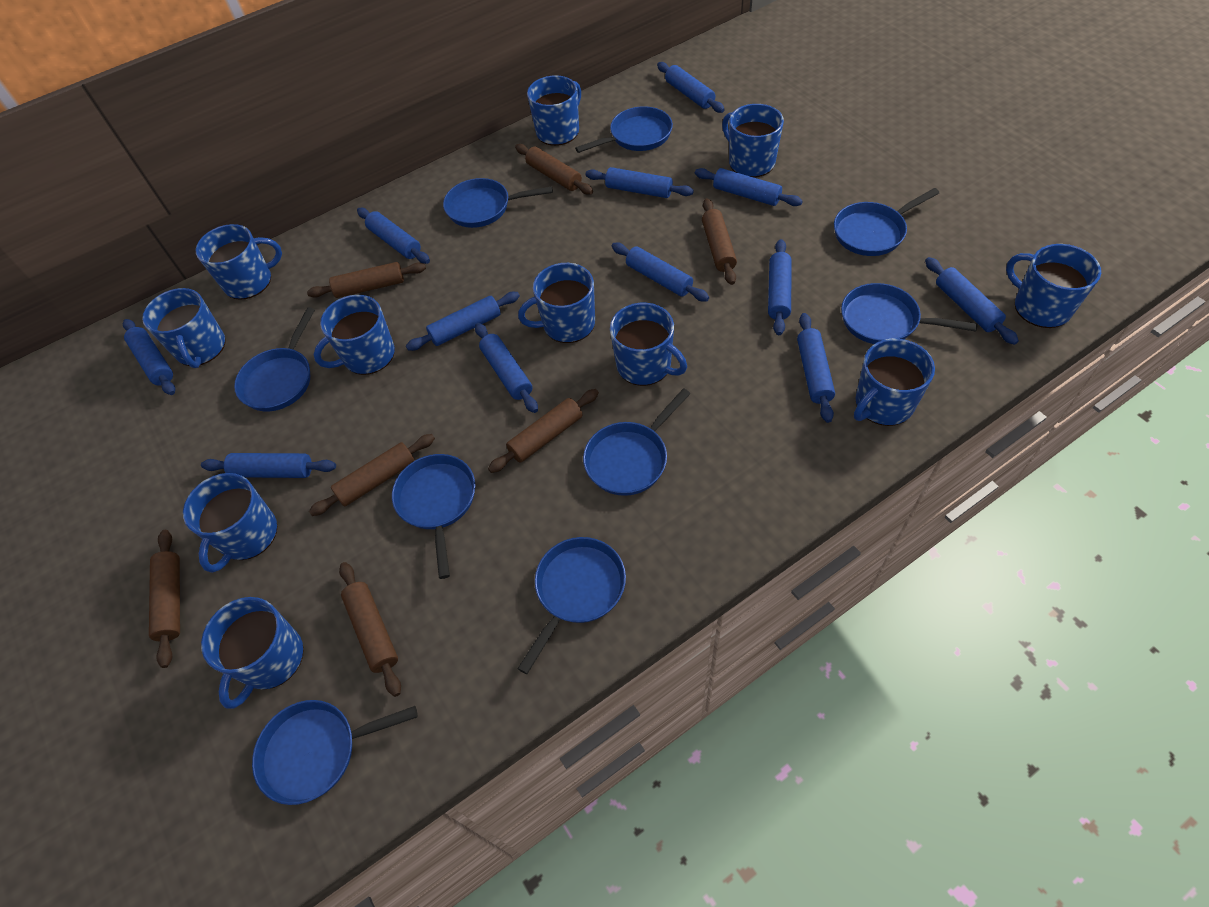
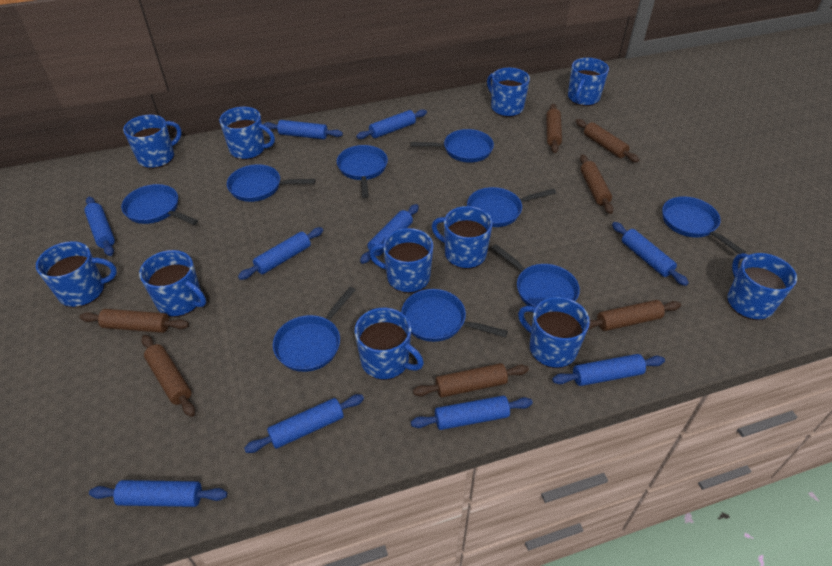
blue rolling pin: [123,319,175,395] [201,453,336,478] [357,208,430,264] [406,292,520,351] [475,323,538,413] [585,167,694,198] [612,243,709,301] [657,62,725,113] [695,168,803,206] [768,239,792,335] [797,313,835,423] [925,257,1019,345] = 12 -> [84,197,115,256] [89,480,227,507] [238,227,323,280] [244,394,364,453] [263,120,343,139] [356,109,427,139] [360,204,419,264] [411,396,533,430] [552,354,665,386] [612,222,689,286] = 10

